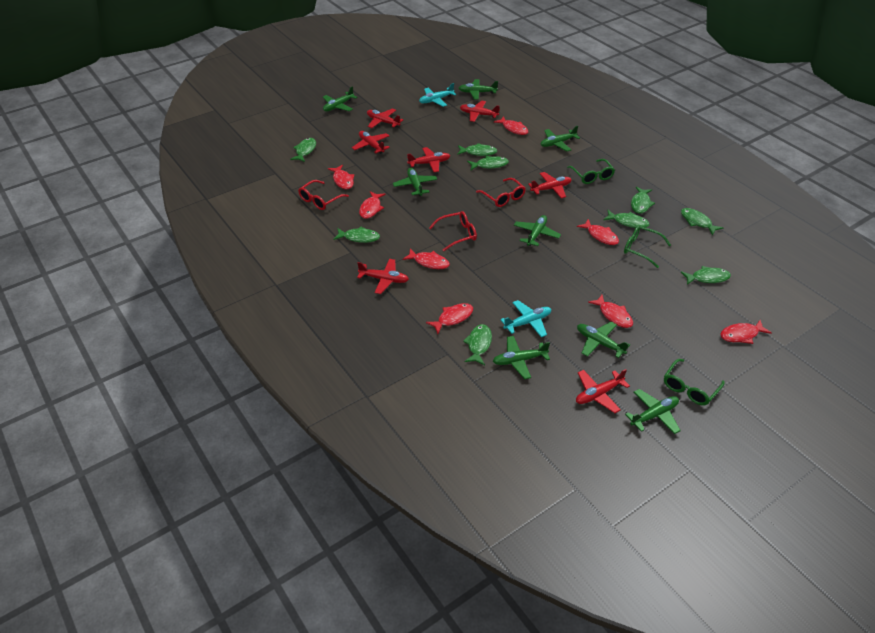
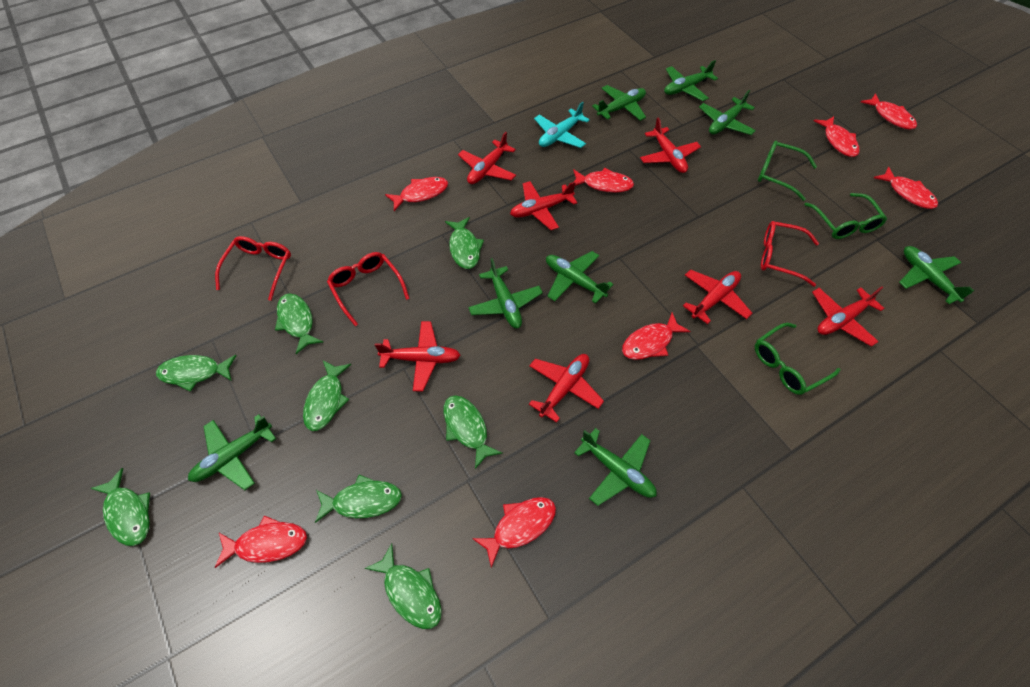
green fish: [290,138,316,162] [334,226,380,243] [457,143,497,156] [463,324,492,365] [467,156,509,170] [603,210,650,228] [631,187,655,214] [681,208,723,236] [681,266,731,285] = 9 -> [90,468,150,546] [156,355,237,392] [275,294,323,354] [303,361,351,431] [315,475,402,523] [364,543,442,629] [444,395,503,469] [445,217,484,269] = 8
turquoise plane: [419,83,456,107] [500,300,551,337] = 2 -> [534,102,590,148] = 1

